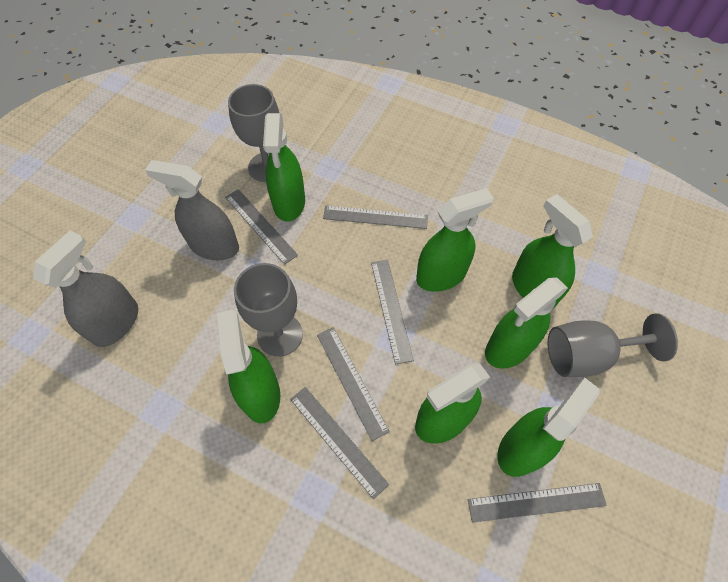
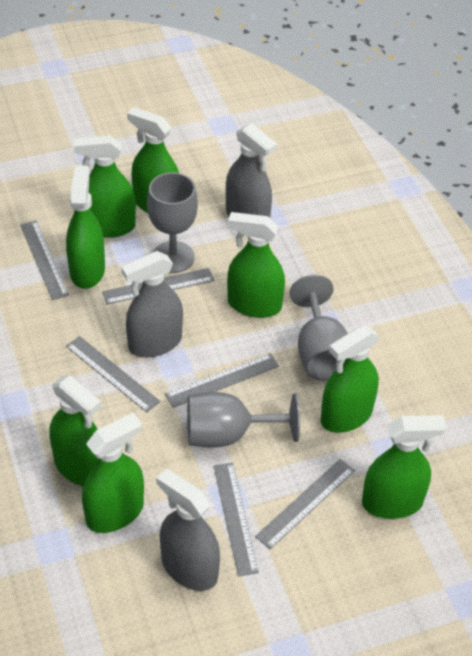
green spray bottle: [217,310,280,423] [263,113,305,222] [415,363,490,444] [416,188,494,292] [485,277,568,369] [497,378,600,477] [512,194,593,308] = 7 -> [49,375,101,486] [66,165,105,289] [74,135,136,238] [82,413,144,533] [127,107,179,213] [227,212,285,318] [321,325,379,433] [362,415,446,519] = 8
grey spray bottle: [33,230,138,347] [145,160,239,260] = 2 -> [121,251,183,357] [156,469,220,591] [226,123,277,218] = 3

